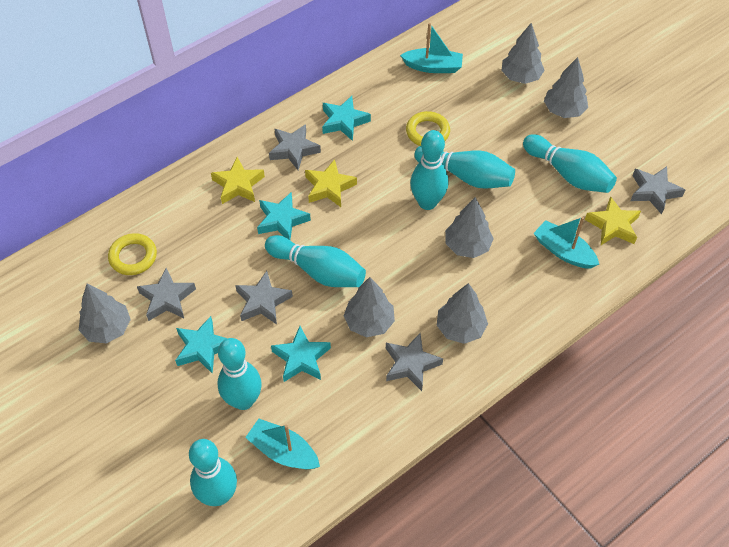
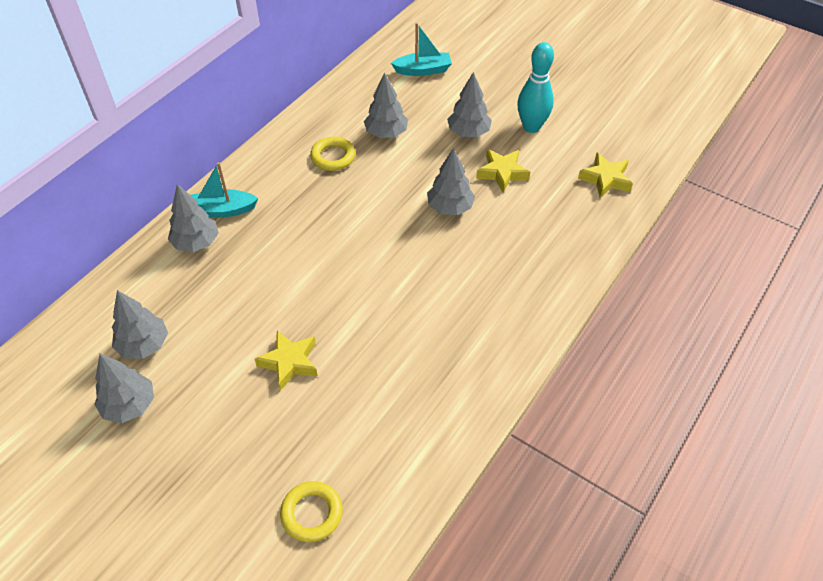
grey star: [137,268,196,321] [235,271,293,325] [269,124,321,170] [386,333,443,391] [631,166,685,214] = 5 -> none = 0
turquoise boat: [245,419,320,469] [400,23,463,73] [534,217,599,269] = 3 -> [191,162,259,217] [391,23,452,76] = 2
turquoise bowling pin: [189,439,237,506] [218,338,262,410] [265,235,366,287] [410,130,448,210] [414,146,515,189] [523,134,617,193] = 6 -> [517,42,554,133] = 1
turquoise star: [175,316,227,374] [257,192,311,240] [271,326,331,382] [322,96,371,141] = 4 -> none = 0

